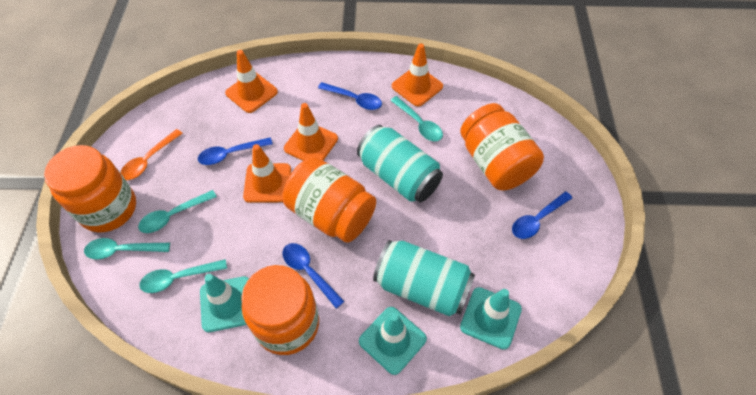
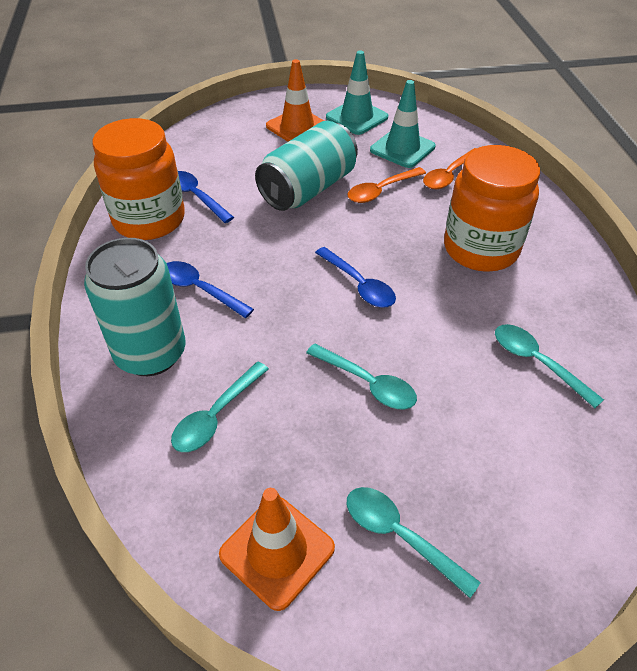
blue spoon: [198,137,273,165] [282,243,345,309] [318,82,382,110] [512,192,572,239] = 4 -> [167,261,254,318] [178,171,234,223] [315,247,396,308] = 3
orange jar: [44,145,136,232] [241,265,319,355] [283,157,376,243] [460,103,544,191] = 4 -> [92,118,185,240] [444,145,540,272] = 2
orange spoon: [120,129,183,180] = 1 -> [348,167,426,203] [423,148,476,189] = 2
orange traffic cone: [225,50,278,113] [243,144,291,203] [284,103,338,161] [392,43,443,107] = 4 -> [219,488,335,611] [266,59,324,142] = 2
turquoise traffic cone: [200,274,249,332] [359,307,427,375] [460,287,522,350] = 3 -> [326,51,388,135] [370,80,436,168] = 2

